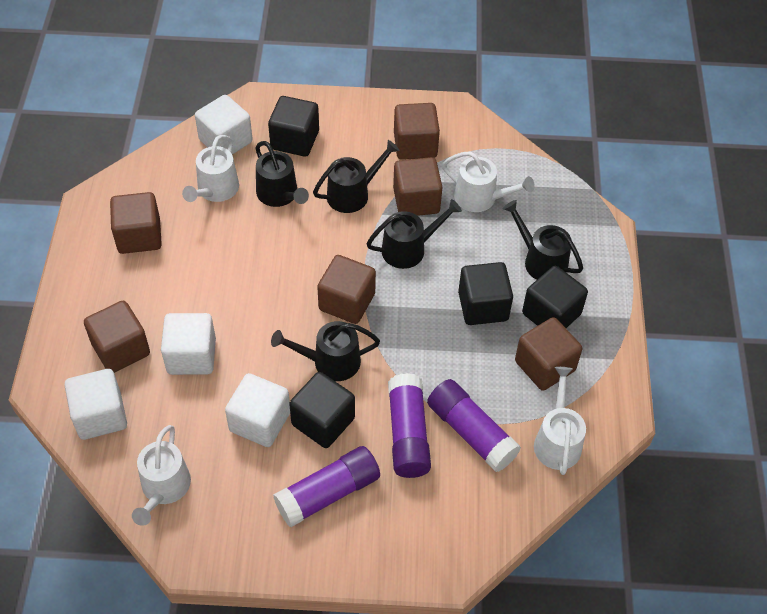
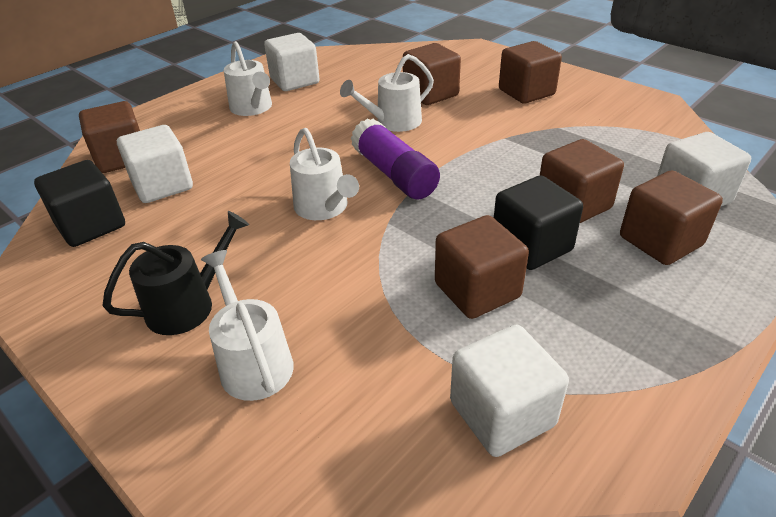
black cube: [268,96,319,157] [289,372,355,448] [458,262,513,325] [522,266,588,328] = 4 -> [34,160,125,247] [494,175,583,270] = 2
black watering can: [256,141,309,207] [271,321,380,381] [313,140,400,213] [366,199,462,269] [503,200,583,280] = 5 -> [102,211,249,335] = 1
purple glue stick: [273,446,380,527] [388,373,431,478] [427,379,521,472] = 3 -> [351,118,440,200] = 1

